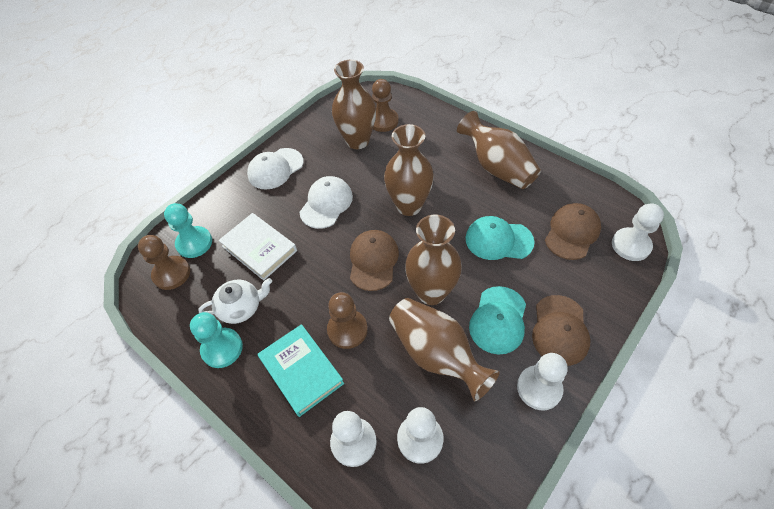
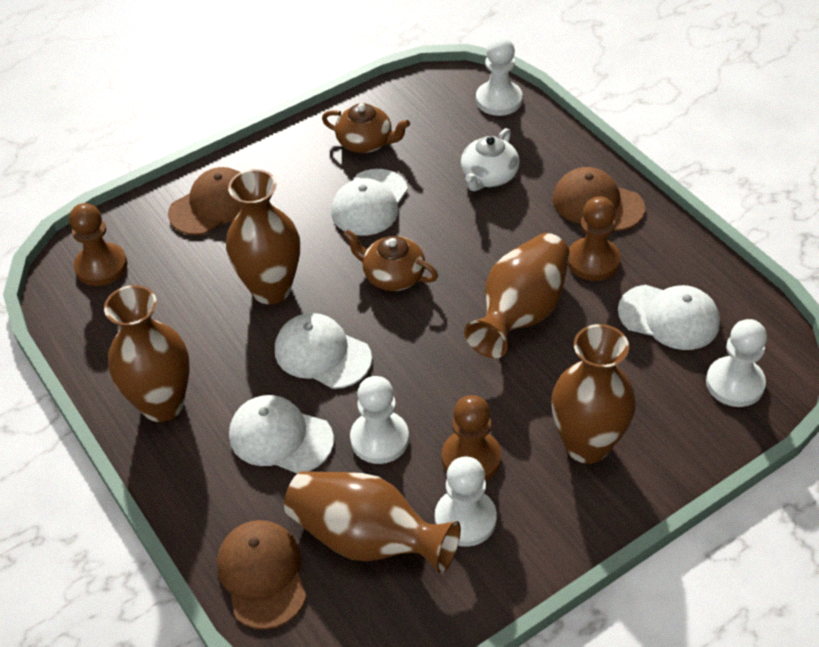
brown teapot: none = 0 -> [322,103,410,153] [343,229,438,291] = 2
turquoise book: [258,324,344,417] = 1 -> none = 0
turquoise cap: [465,216,534,260] [469,286,526,354] = 2 -> none = 0
turquoise pawn: [164,203,212,258] [190,312,243,368] = 2 -> none = 0
white book: [219,213,297,281] = 1 -> none = 0
white cap: [247,148,304,190] [300,176,353,229] = 2 -> [229,395,334,474] [275,313,372,389] [331,169,408,236] [618,285,720,350] = 4

